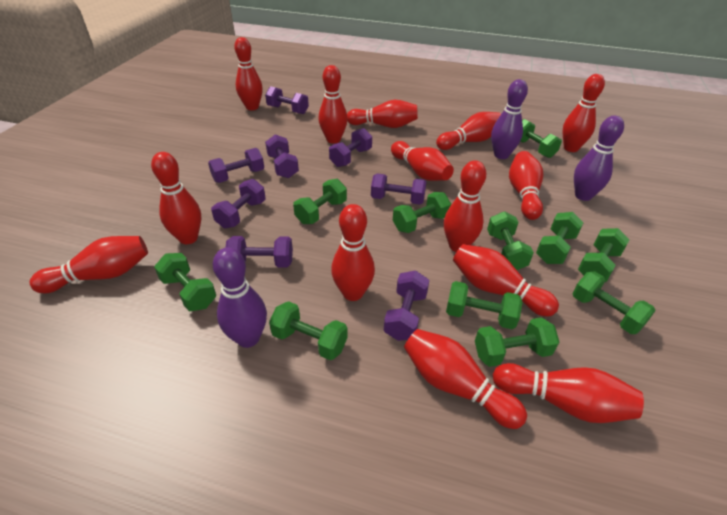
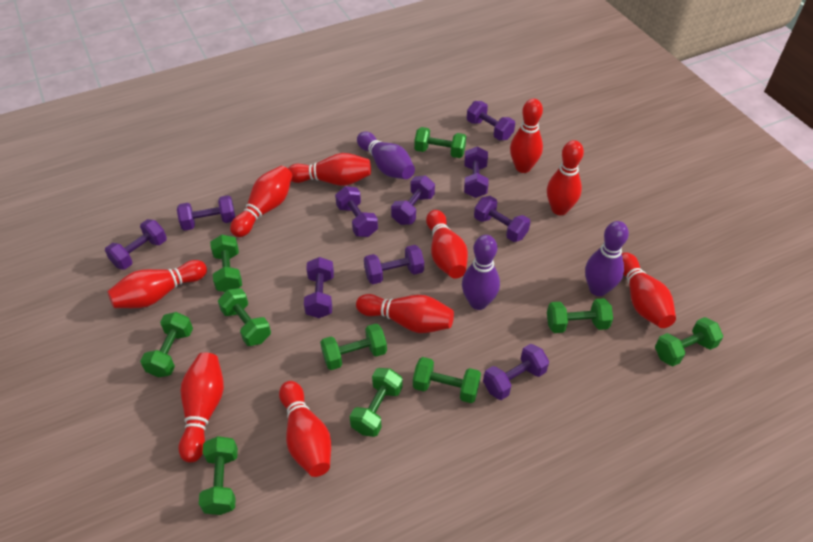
green dumbbell: [154,253,216,311] [269,301,348,360] [293,179,347,224] [393,192,451,233] [446,281,523,329] [475,317,559,367] [487,211,534,270] [521,119,562,158] [536,212,584,264] [573,272,656,334] [578,228,629,282] = 11 -> [140,312,193,377] [199,436,238,515] [210,235,242,292] [218,288,271,346] [320,324,387,370] [350,368,403,437] [413,357,481,403] [414,127,466,158] [547,298,613,333] [655,317,723,367] = 10
purple dumbbell: [208,148,264,183] [211,179,266,229] [226,236,293,267] [265,86,309,114] [265,134,299,178] [329,128,372,167] [371,173,427,205] [384,270,429,341] = 8 -> [105,219,167,270] [177,195,235,231] [304,257,334,318] [335,186,378,237] [364,245,424,284] [391,176,435,225] [464,147,488,198] [467,101,515,140] [474,196,530,242] [483,344,549,400] = 10
red bowling pin: [29,236,148,293] [151,152,201,244] [234,37,263,110] [319,65,348,144] [331,204,375,301] [347,100,418,128] [391,141,454,181] [404,329,527,429] [436,112,501,150] [444,160,486,252] [453,244,559,316] [493,363,644,423] [509,151,543,220] [562,74,605,152] = 14 -> [107,260,207,308] [178,352,224,462] [230,166,293,237] [279,381,331,477] [288,153,371,186] [356,294,454,333] [426,210,468,278] [510,99,543,173] [547,140,584,215] [622,252,676,328] = 10

